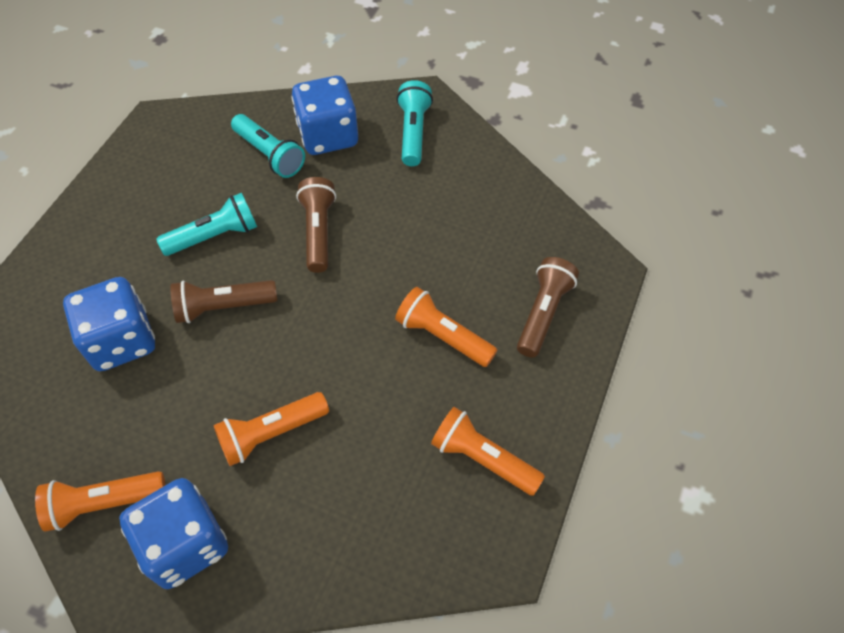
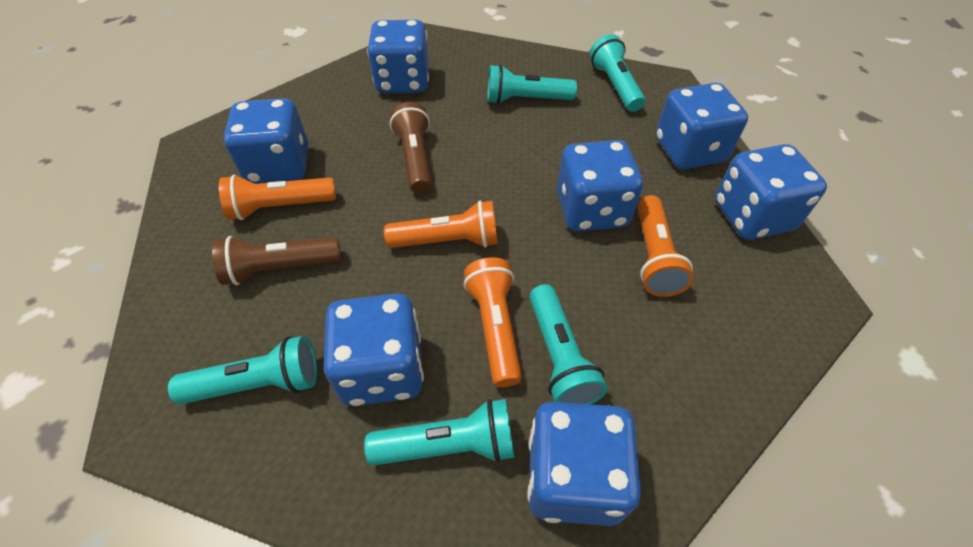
blue dice: [63,277,155,371] [119,478,228,589] [291,76,358,155] = 3 -> [224,98,308,184] [324,294,424,406] [367,20,429,93] [527,402,641,526] [557,140,643,231] [656,83,748,169] [715,144,827,240] = 7
brown flashlight: [171,280,277,323] [296,177,336,273] [517,257,579,358] = 3 -> [212,236,341,285] [390,102,432,194] = 2
turquoise flashlight: [156,193,257,256] [231,114,305,178] [397,80,433,166] = 3 -> [168,336,317,404] [364,399,514,465] [487,64,577,104] [529,284,608,404] [590,35,645,112] = 5

